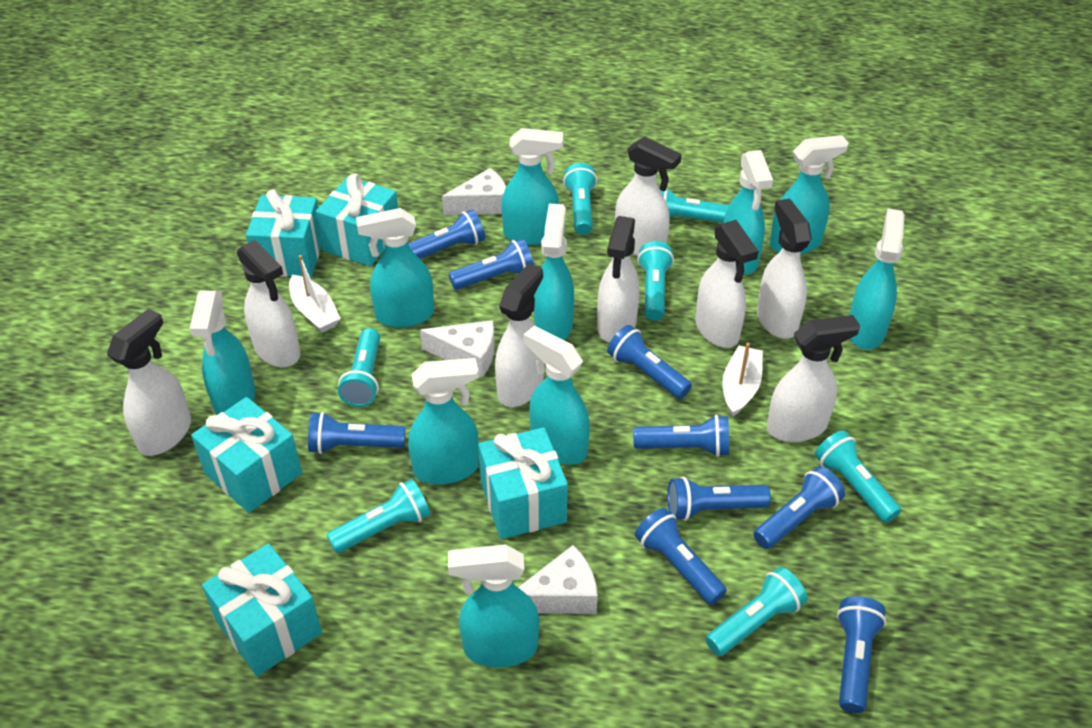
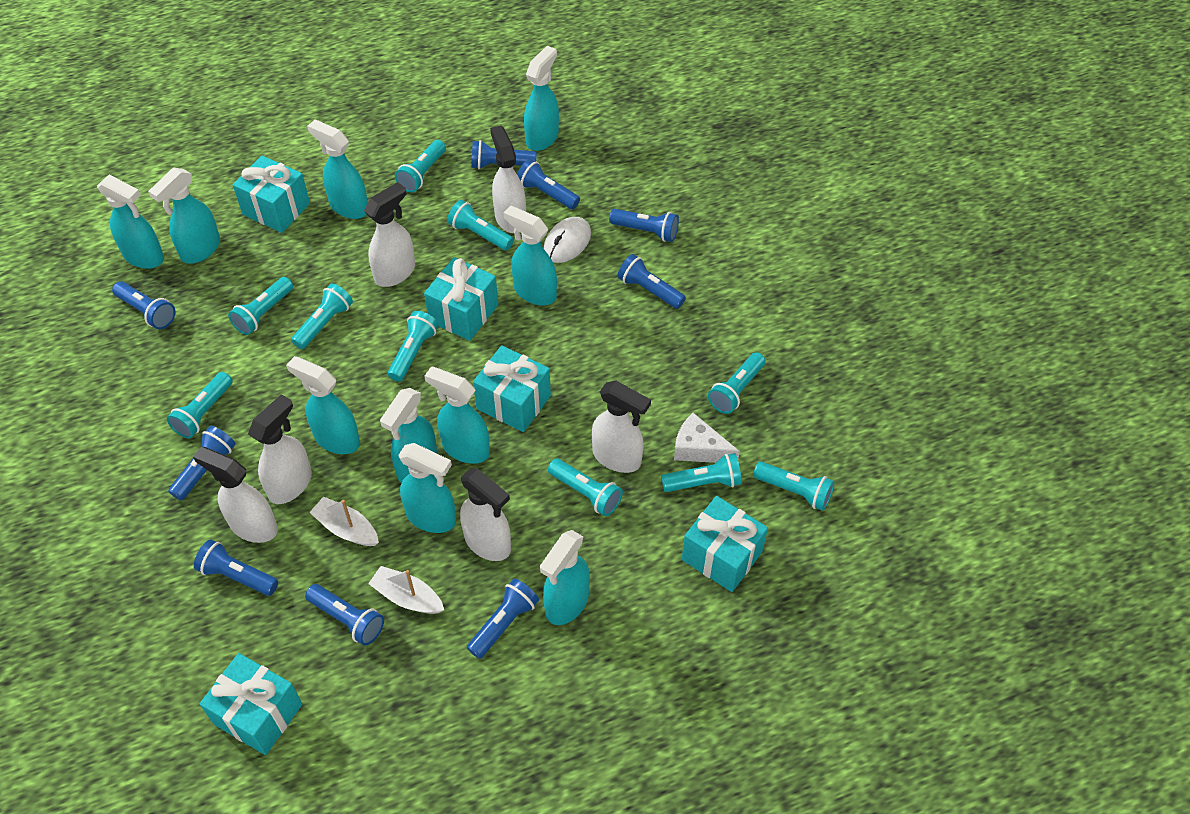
turquoise flashlight: [327,479,430,553] [338,328,380,407] [563,163,597,235] [637,241,674,321] [659,187,729,223] [706,567,807,656] [815,430,901,523] = 7 -> [167,372,233,438] [228,277,293,335] [291,283,353,349] [388,311,439,382] [395,140,446,192] [447,200,514,250] [548,459,623,516] [661,453,742,492] [708,352,765,414] [753,461,835,511] = 10
white cheese: [420,320,495,377] [442,168,506,215] [518,545,598,614] = 3 -> [674,413,740,463] = 1
white mouse: none = 0 -> [544,217,591,263] = 1
white spray bottle: [107,309,191,456] [237,240,300,367] [495,264,544,407] [597,216,640,343] [615,137,681,256] [695,220,759,348] [757,199,812,339] [767,315,860,442] = 8 -> [193,447,278,543] [248,394,312,504] [364,182,415,287] [460,468,511,561] [490,126,526,233] [592,381,651,473] = 6

